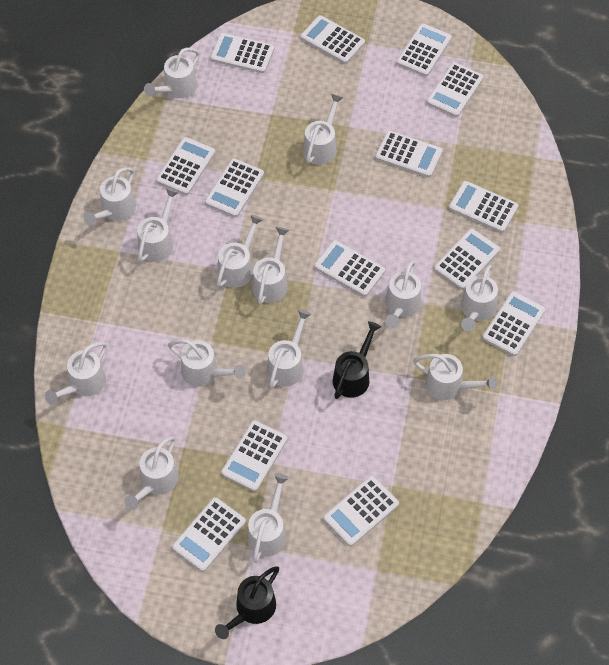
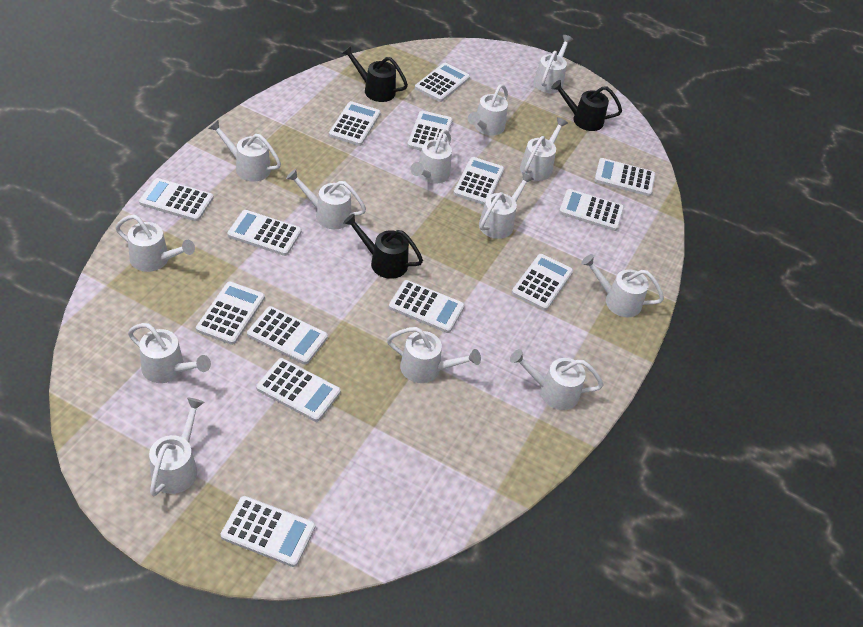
black watering can: [215,566,279,639] [333,321,381,399] = 2 -> [341,46,408,102] [343,214,423,279] [551,80,622,131] = 3
white watering can: [45,342,107,405] [84,167,136,226] [124,436,179,510] [137,188,179,262] [144,48,200,98] [168,339,246,387] [217,214,263,288] [247,473,289,563] [252,227,289,305] [267,309,311,388] [303,94,344,165] [385,261,421,328] [413,354,498,400] [461,265,498,331] = 14 -> [115,215,195,272] [128,323,211,383] [149,398,204,496] [208,120,281,182] [286,169,366,229] [387,327,481,383] [410,129,452,183] [468,84,508,135] [479,172,534,239] [510,349,604,410] [520,117,568,181] [534,35,573,93] [581,254,664,317] = 13

